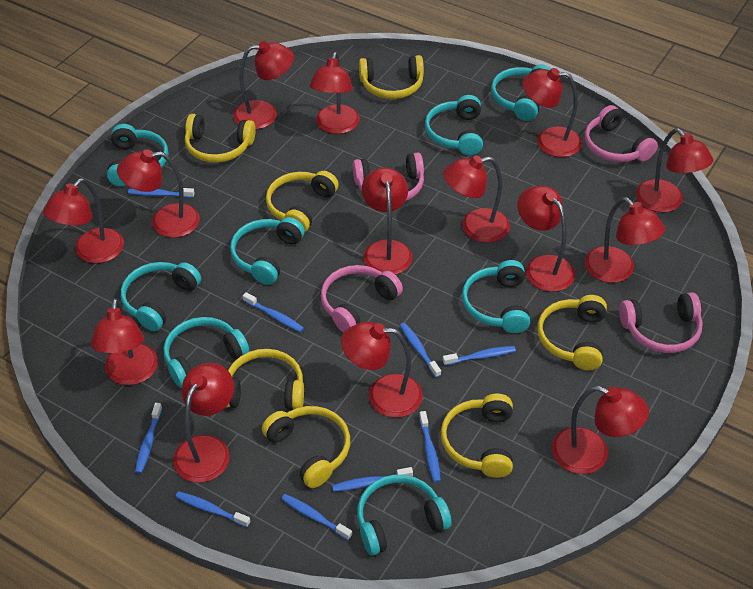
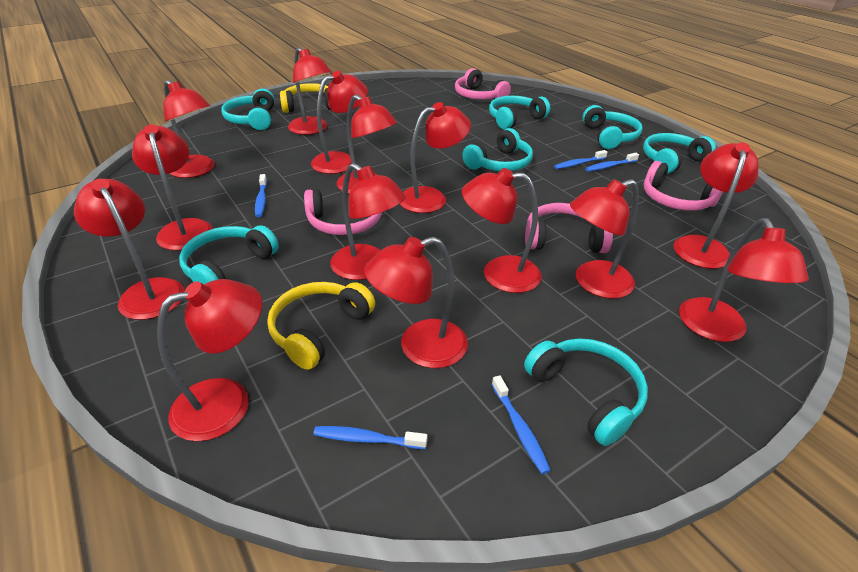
blue toothbrush: [128,188,194,198] [135,403,162,474] [175,491,251,527] [243,292,304,332] [281,494,352,540] [332,467,413,492] [400,323,441,378] [419,411,441,483] [443,346,516,366] = 9 -> [255,174,267,217] [313,426,427,449] [492,375,551,474] [554,150,608,169] [585,153,639,172] = 5
turquoise headphones: [107,124,168,186] [121,262,201,331] [163,317,250,388] [230,217,305,285] [357,475,452,556] [425,95,483,155] [462,260,530,333] [491,65,551,121] = 8 -> [179,225,279,284] [221,89,275,130] [462,128,533,171] [489,95,550,129] [524,338,648,446] [582,105,642,149] [643,133,716,174] = 7
yellow headphones: [185,114,256,163] [226,349,304,410] [262,406,350,488] [266,171,339,232] [359,55,424,99] [441,394,513,478] [537,295,607,370] = 7 -> [267,282,375,370] [280,83,330,113] = 2

